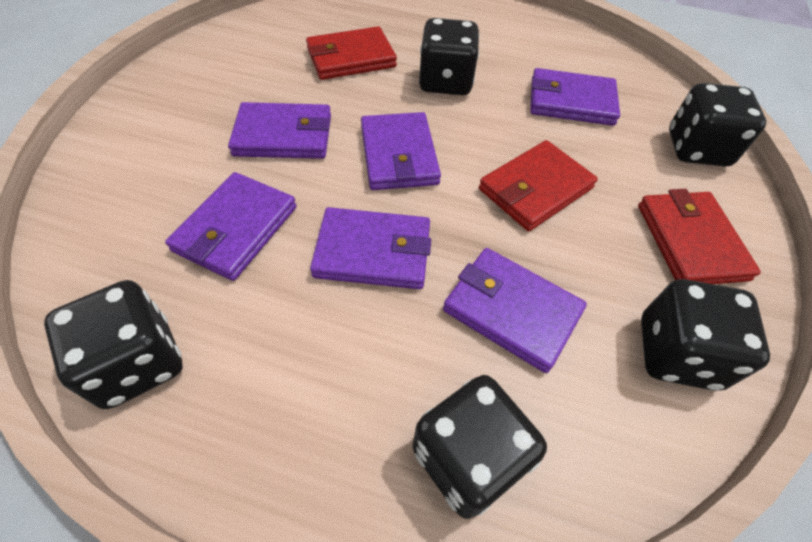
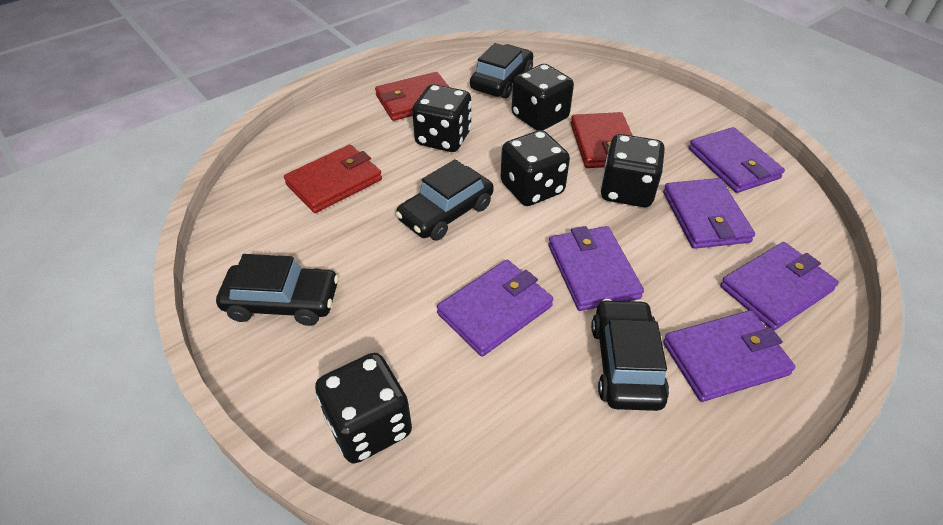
black car: none = 0 -> [216,254,339,326] [396,159,494,240] [470,43,533,98] [591,299,669,411] = 4

